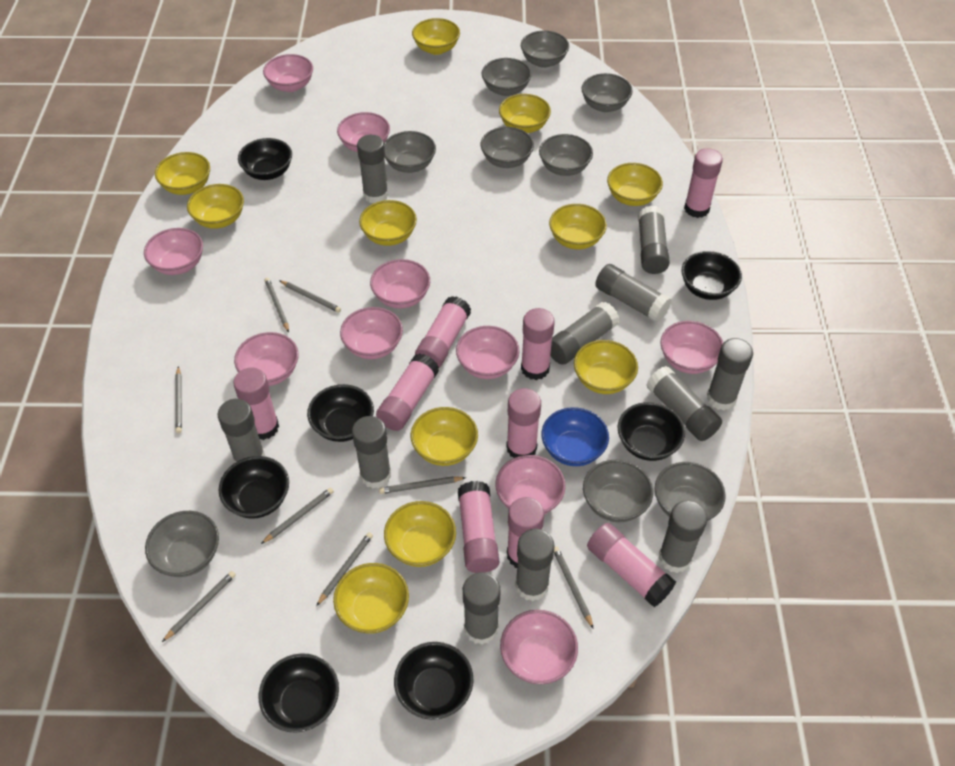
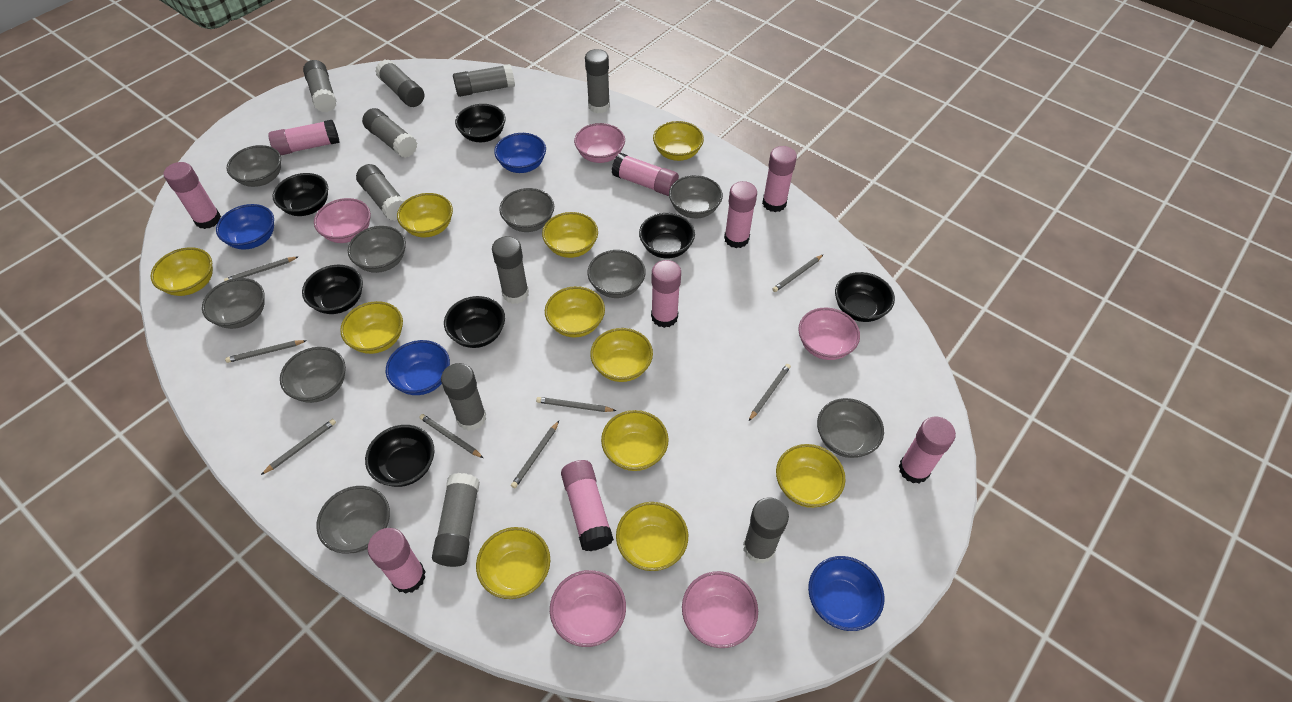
blue bowl: [541,407,609,466] = 1 -> [216,204,274,250] [386,340,450,395] [494,133,546,173] [808,556,884,631] = 4
grey glue stick: [218,399,265,463] [352,416,391,489] [357,135,389,203] [463,572,500,645] [515,529,555,601] [550,302,620,365] [595,264,672,323] [638,206,670,274] [647,366,722,441] [659,500,708,573] [707,338,753,410] = 11 -> [303,60,337,112] [356,164,405,221] [362,108,417,158] [375,60,424,107] [432,473,480,567] [441,363,486,431] [453,64,515,97] [492,236,529,304] [585,49,610,113] [743,498,789,564] = 10
pink bowl: [144,228,203,275] [234,332,299,386] [263,54,313,92] [337,112,390,152] [340,307,403,359] [370,259,430,309] [456,326,520,379] [496,455,566,514] [500,610,578,684] [660,321,723,374] = 10 -> [314,198,371,243] [550,570,626,647] [574,123,625,163] [682,571,758,648] [798,308,860,360] = 5

